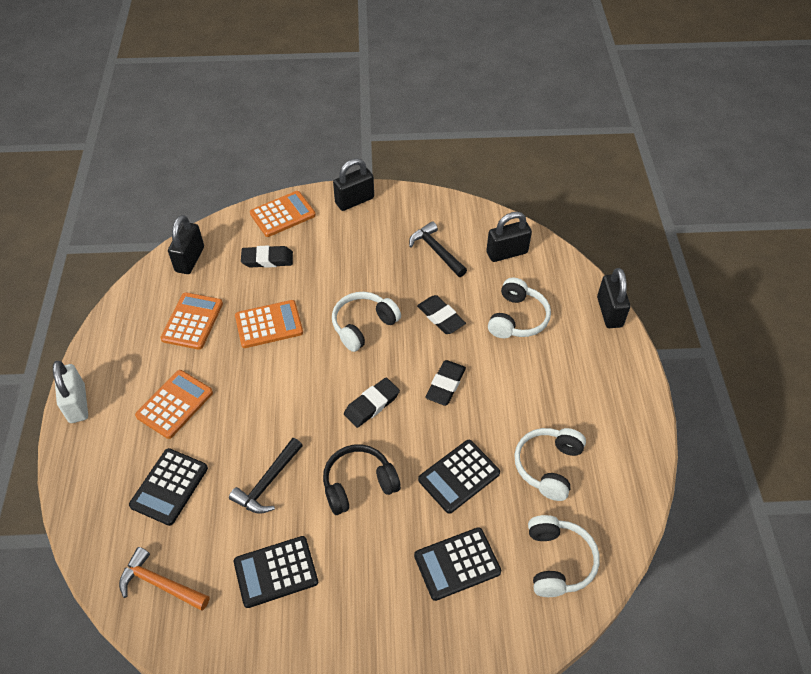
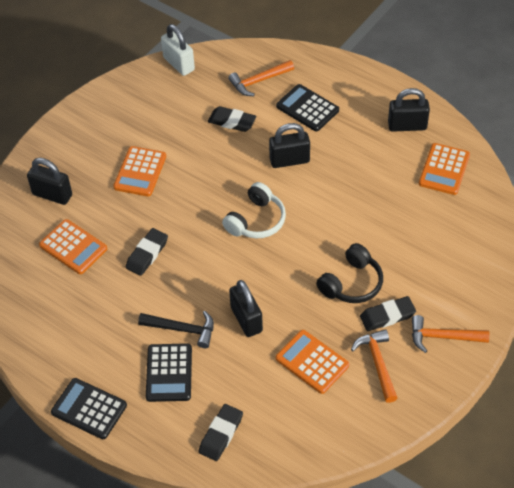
black calculator: [129,448,208,526] [234,536,318,608] [414,527,501,601] [418,440,500,514] = 4 -> [51,378,127,439] [146,343,192,402] [276,84,339,132] = 3
black hammer: [229,438,303,514] [409,221,467,277] = 2 -> [138,311,214,348] = 1
orange hammer: [119,547,209,611] = 1 -> [228,60,294,96] [351,329,397,403] [412,315,489,353] = 3
white headphones: [332,292,401,352] [488,278,551,338] [514,428,586,501] [528,515,600,597] = 4 -> [222,182,286,239] = 1

